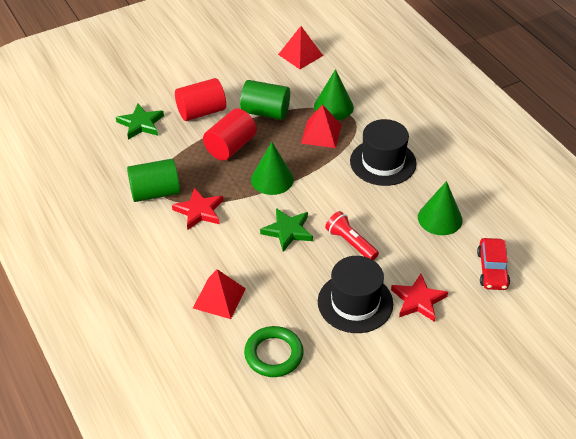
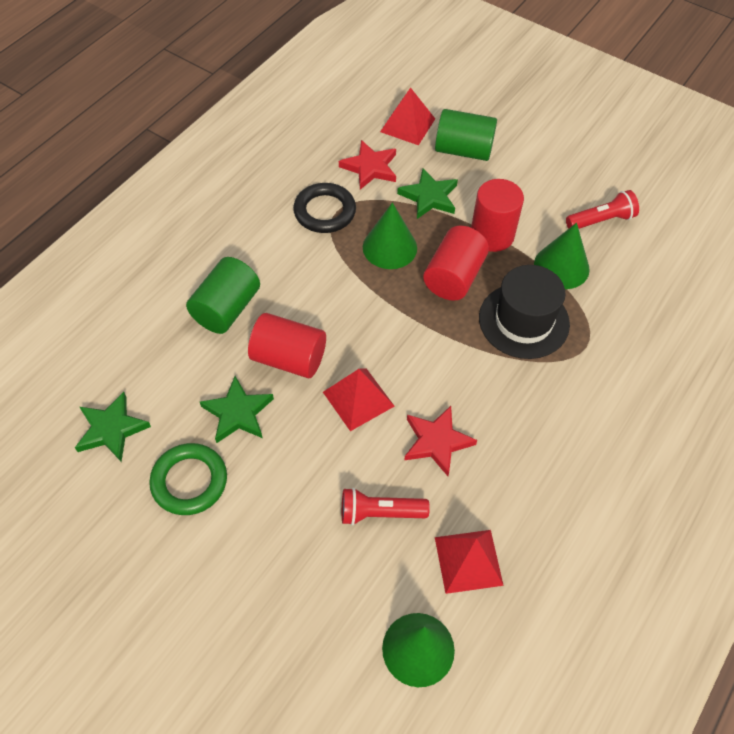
black hat: [318,256,393,333] [350,119,417,186] = 2 -> [479,265,570,359] = 1
black ring: none = 0 -> [293,183,356,233] = 1
green star: [116,104,164,140] [260,208,313,252] = 2 -> [75,392,151,462] [200,376,274,443] [397,168,458,219] = 3
red car: [477,238,510,290] = 1 -> none = 0
red cylinder: [175,78,226,121] [203,108,257,161] = 2 -> [248,313,326,378] [423,226,489,301] [471,179,524,252] = 3
red flashlight: [325,211,379,260] = 1 -> [342,488,430,525] [566,190,639,229] = 2

